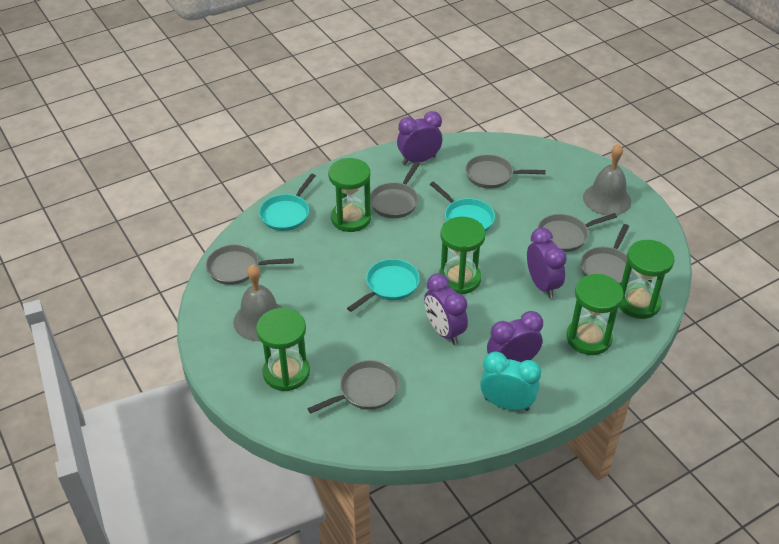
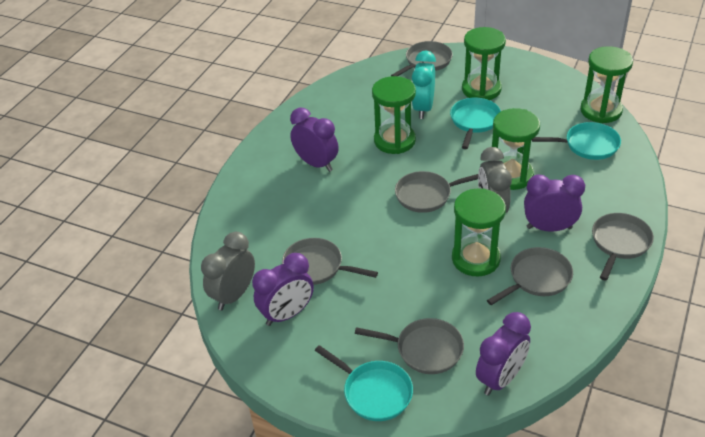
grey bell: [233,265,282,341] [583,144,631,216] = 2 -> none = 0
grey clock: none = 0 -> [201,232,255,310] [478,147,512,213] = 2

